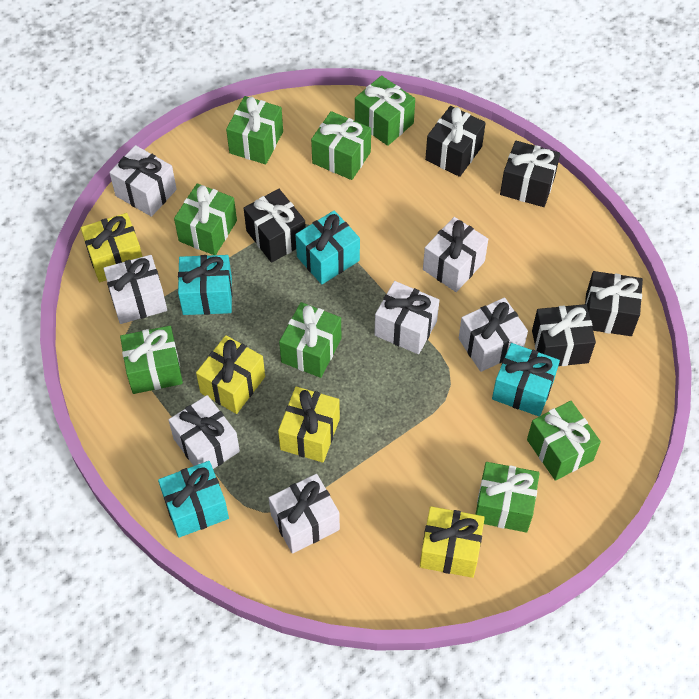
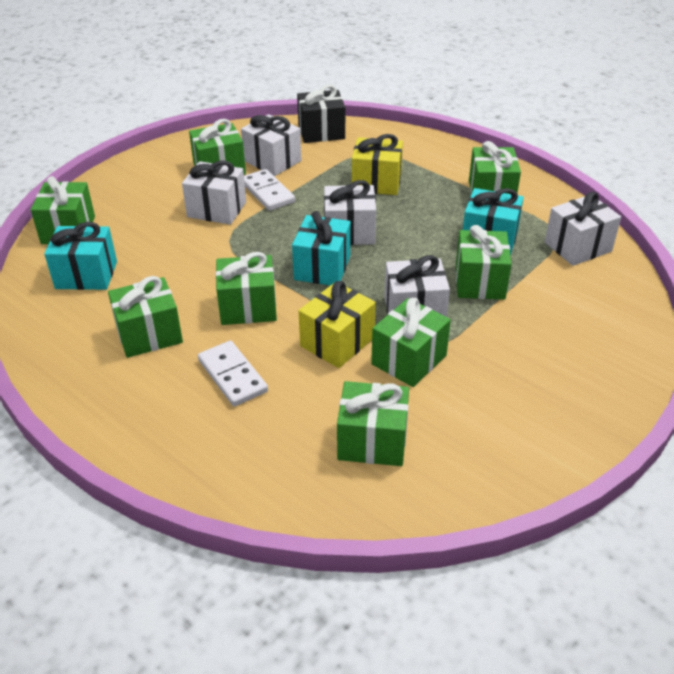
black gift: [244,189,306,263] [425,106,486,177] [500,141,560,207] [532,304,596,366] [585,271,643,336] = 5 -> [297,85,345,143] = 1
turquoise gift: [158,461,229,538] [178,255,232,315] [295,211,360,284] [492,343,560,416] = 4 -> [44,222,117,290] [292,211,351,286] [463,188,524,255] = 3
white domino: none = 0 -> [198,341,268,407] [244,169,295,211] = 2
white gift: [103,255,167,324] [109,145,177,217] [168,395,240,469] [269,474,340,554] [374,281,439,354] [423,217,488,292] [459,297,528,372] = 7 -> [182,160,246,225] [241,114,301,176] [324,180,376,245] [384,255,450,317] [545,192,621,266] = 5
yellow gift: [81,213,142,282] [196,335,265,414] [278,386,340,463] [420,506,485,578] = 4 -> [299,281,376,368] [352,134,403,195] = 2

